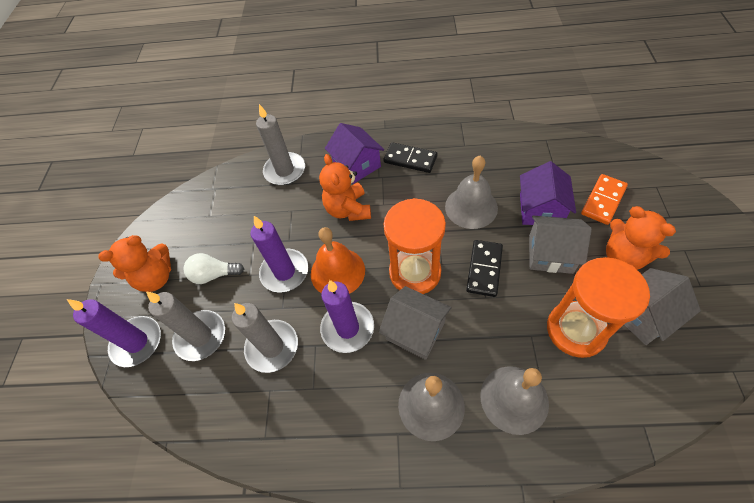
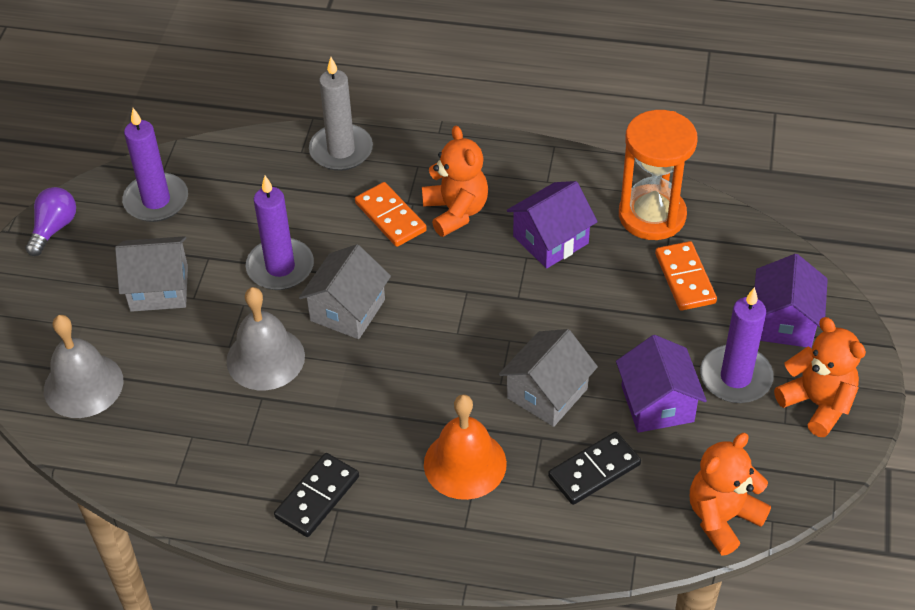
grey bell: [398,373,465,441] [445,156,498,229] [480,366,549,435] = 3 -> [44,315,124,418] [226,287,305,390] = 2
grey candle: [146,291,225,361] [232,303,298,373] [256,104,305,185] = 3 -> [309,57,373,171] = 1
orange domino: [581,174,628,225] = 1 -> [355,182,427,247] [655,241,717,311] = 2
orange hourglass: [383,198,446,294] [547,257,650,358] = 2 -> [619,110,698,240] = 1
purple house: [325,123,384,184] [520,161,576,225] = 2 -> [507,181,598,268] [616,335,707,433] [754,254,828,348] = 3
purple light bulb: none = 0 -> [25,187,76,256] = 1
white light bulb: [184,253,244,284] = 1 -> none = 0

